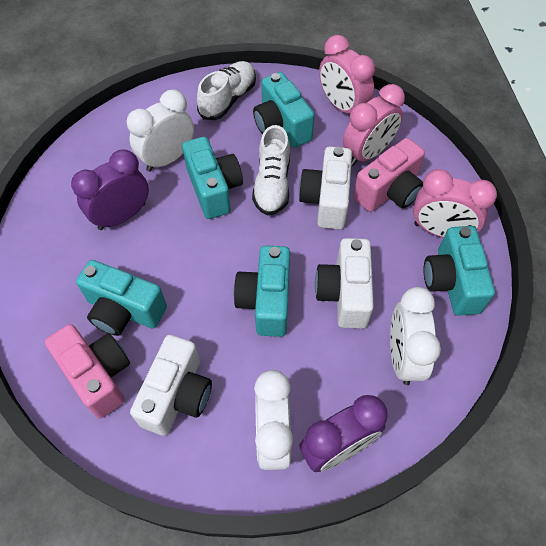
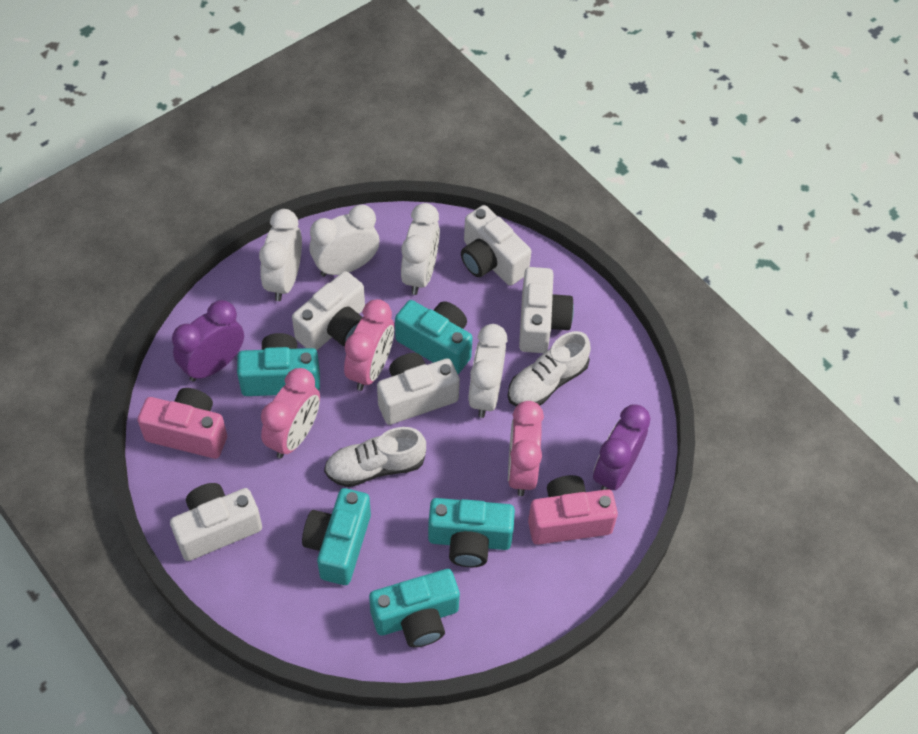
white camera: [130,335,212,436] [299,147,352,230] [315,238,374,329] = 3 -> [170,483,262,561] [292,271,365,350] [377,353,460,425] [461,205,531,286] [519,267,574,353] = 5
white clock: [127,90,194,172] [254,370,293,470] [390,287,441,385] = 3 -> [259,209,302,301] [310,204,379,277] [401,203,440,295] [468,324,507,418] = 4

